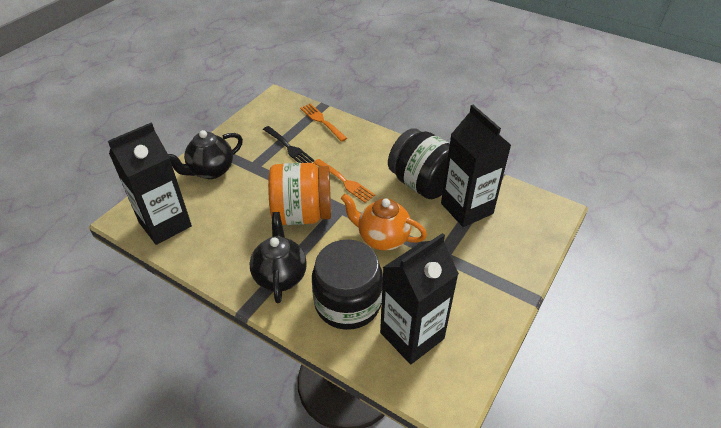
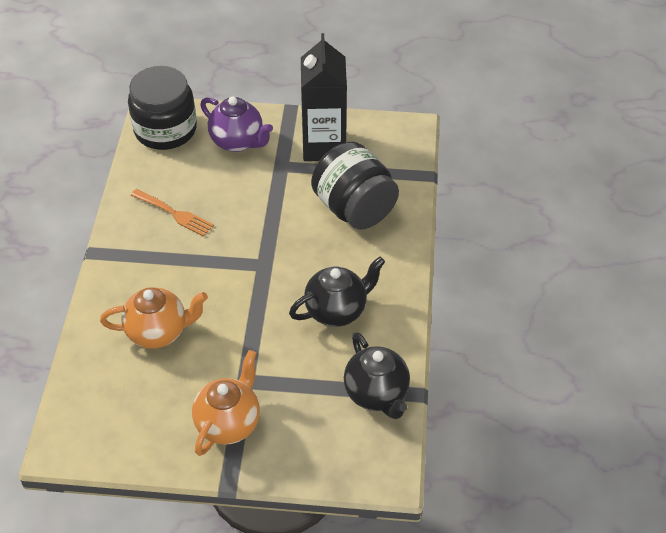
black carton: [108,123,192,245] [380,233,459,364] [441,105,511,227] = 3 -> [301,33,347,161] = 1
black fork: [263,126,314,163] = 1 -> none = 0
orange fork: [300,104,347,142] [314,159,375,203] = 2 -> [131,189,214,237] = 1
orange jar: [268,163,331,225] = 1 -> none = 0
orange teapot: [341,194,427,251] = 1 -> [100,287,208,349] [192,350,260,456] = 2
purple teapot: none = 0 -> [200,96,273,152] = 1

